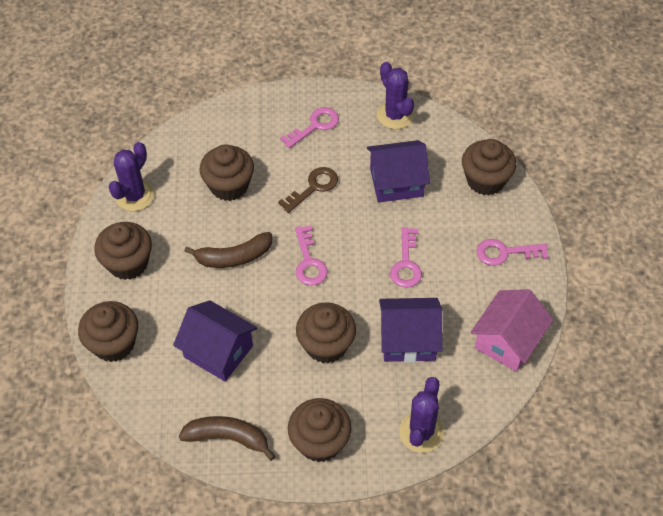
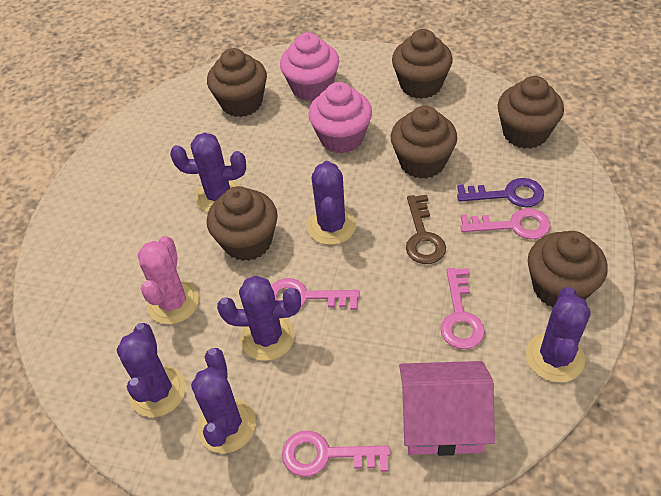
brown banana: [179,416,275,461] [184,232,272,268] = 2 -> none = 0
pink cactus: none = 0 -> [138,236,199,325] = 1
pink cupcake: none = 0 -> [280,32,339,101] [308,82,372,153] = 2
purple cactus: [109,142,154,211] [377,62,414,129] [399,377,444,453] = 3 -> [116,323,186,417] [170,132,246,212] [191,348,256,453] [217,276,301,361] [307,161,356,245] [526,287,591,383] = 6
purple house: [173,300,257,382] [367,140,430,203] [379,298,442,362] = 3 -> none = 0
purple key: none = 0 -> [457,178,544,207] = 1

